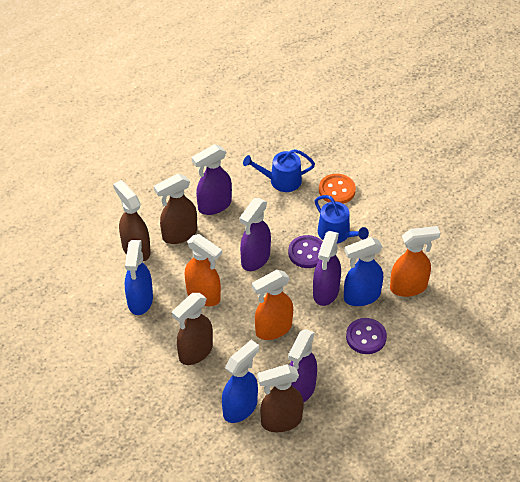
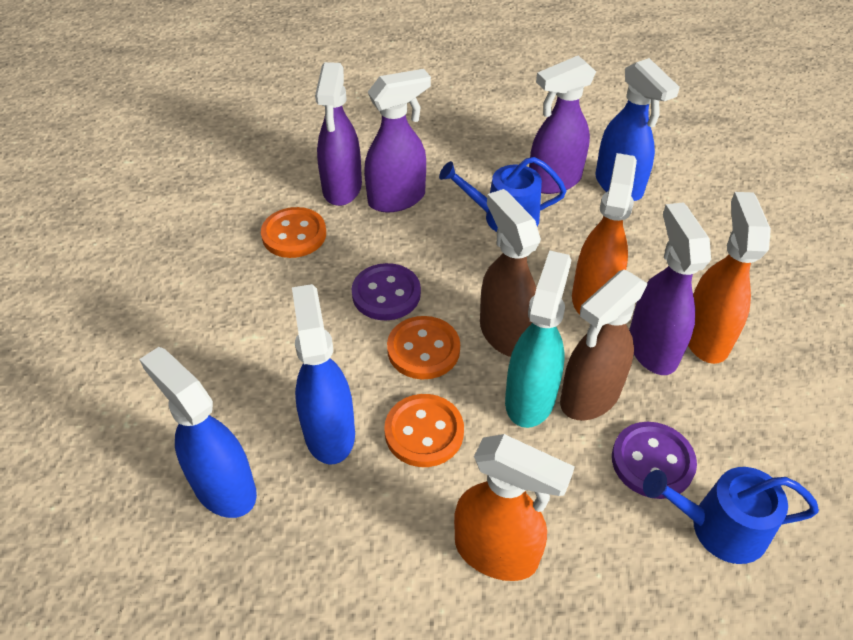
brown spray bottle: [113,180,151,261] [154,174,197,244] [172,293,213,365] [257,364,304,432] = 4 -> [480,189,541,357] [560,270,648,420] = 2
orange button: [319,174,356,204] = 1 -> [261,207,326,258] [384,394,464,467] [387,316,460,379] = 3
turquoise spray bottle: none = 0 -> [505,250,571,428] = 1

